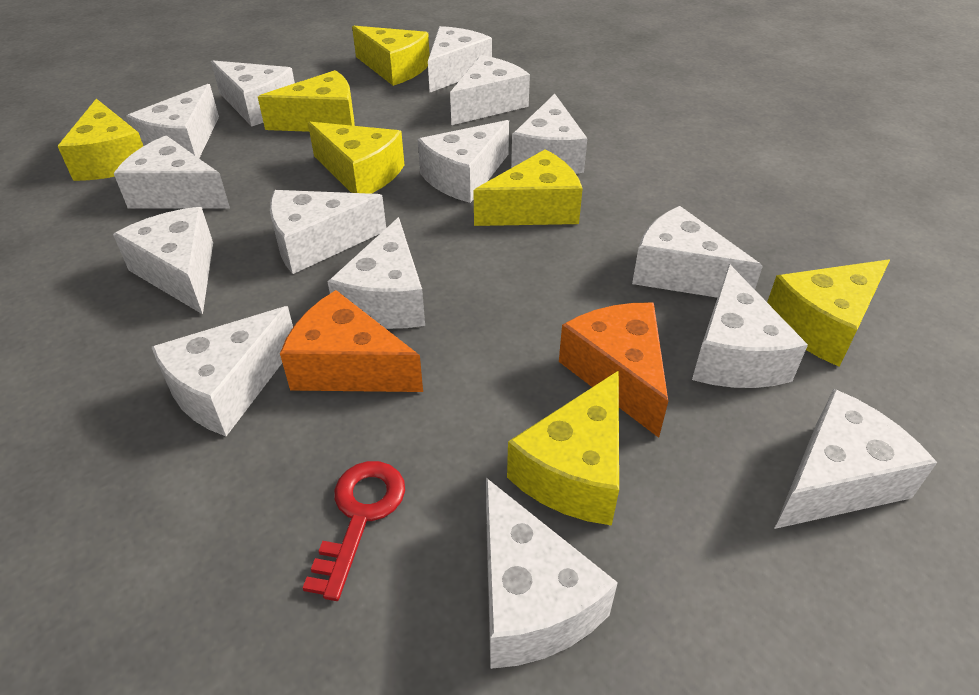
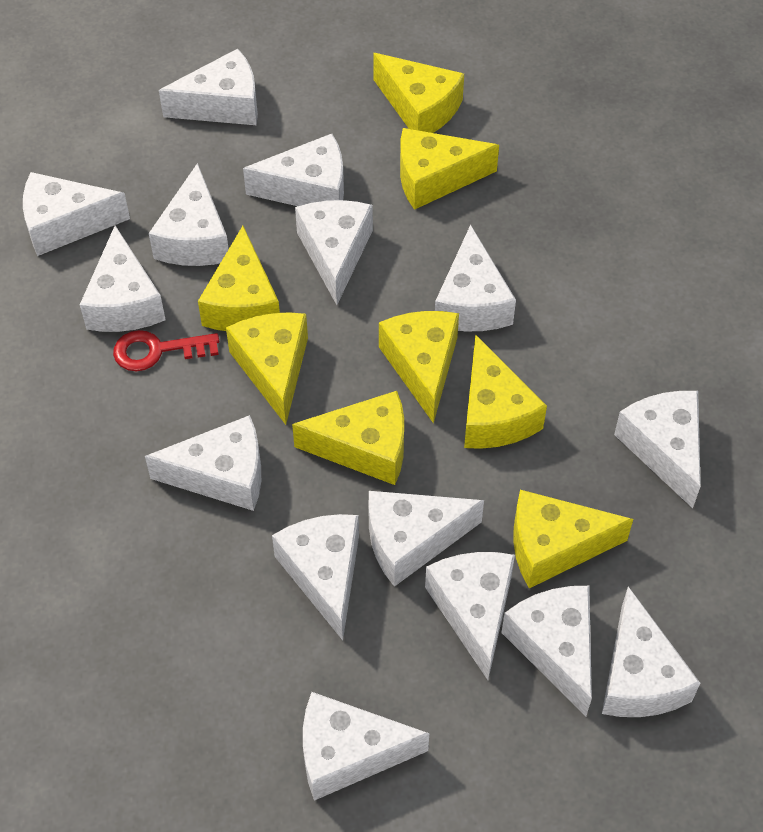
orange cheese: [280,290,423,392] [559,303,668,438] = 2 -> none = 0
yellow cheese: [58,99,143,181] [258,70,355,132] [308,121,404,194] [352,26,430,86] [473,149,583,226] [507,370,619,525] [767,259,890,367] = 7 -> [198,226,280,331] [226,312,308,425] [292,391,404,485] [373,53,464,133] [379,311,459,424] [400,128,499,210] [464,334,547,449] [513,490,633,588] = 8

